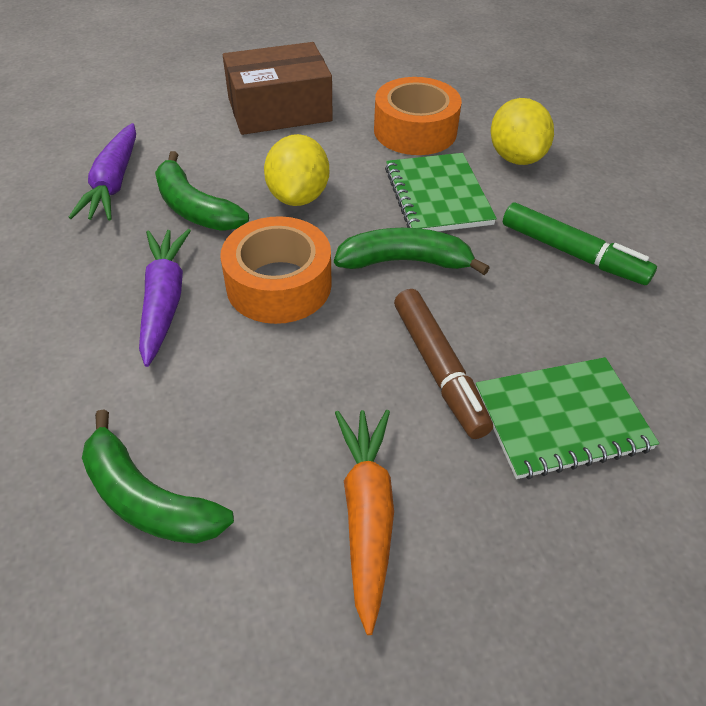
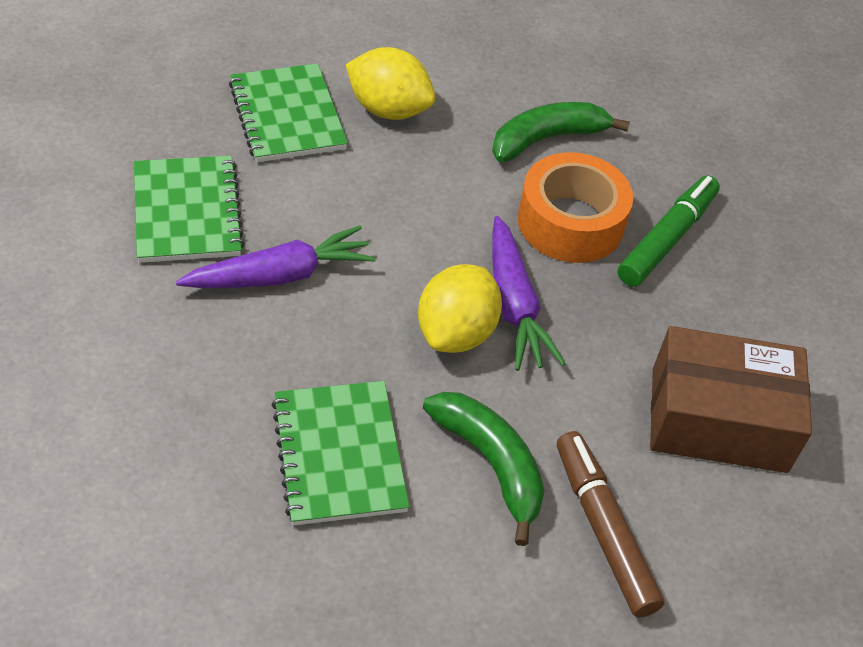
green banana: [82,409,234,544] [155,151,249,231] [334,228,490,275] = 3 -> [423,392,544,546] [492,102,630,162] = 2
green notebook: [385,153,497,231] [476,357,659,480] = 2 -> [134,156,245,263] [229,63,348,162] [272,381,410,526] = 3
orange carrot: [335,410,394,635] = 1 -> none = 0
orange tape: [220,216,332,324] [374,77,462,155] = 2 -> [518,152,633,263] = 1

